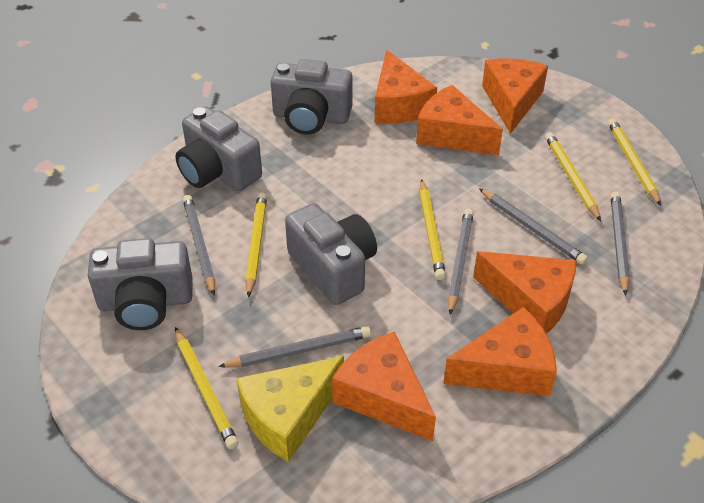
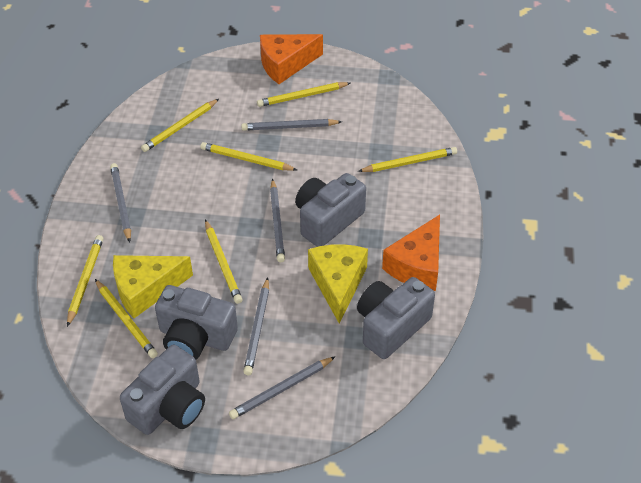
orange cheese: [332,331,436,441] [375,50,437,124] [416,85,503,155] [443,307,557,396] [473,251,577,334] [482,59,548,134] = 6 -> [260,34,323,84] [382,215,440,291] = 2
yellow cheese: [236,356,344,462] = 1 -> [113,255,193,318] [308,244,368,324] = 2
yellow pencil: [175,327,238,449] [245,192,267,298] [419,179,446,280] [545,132,601,221] [608,118,661,206] = 5 -> [67,235,103,327] [95,279,158,358] [141,99,219,152] [200,142,297,171] [205,219,243,304] [257,82,350,107] [358,147,457,172] = 7

